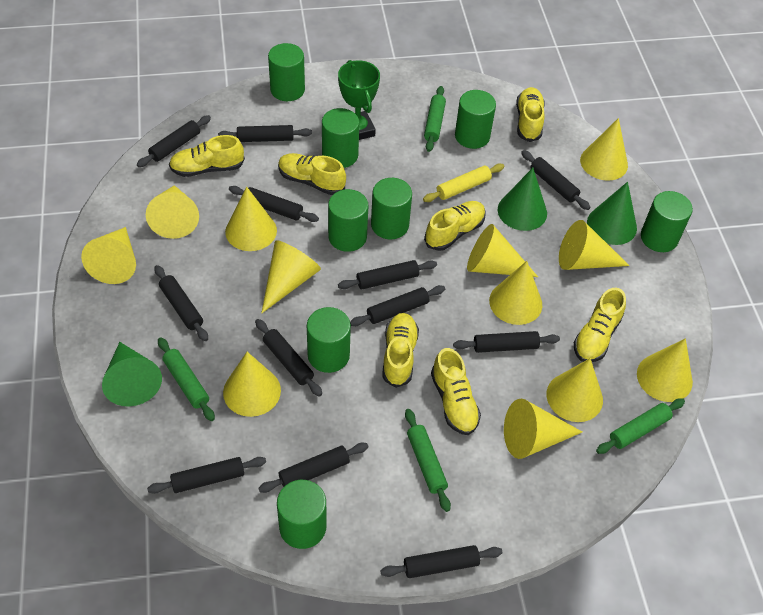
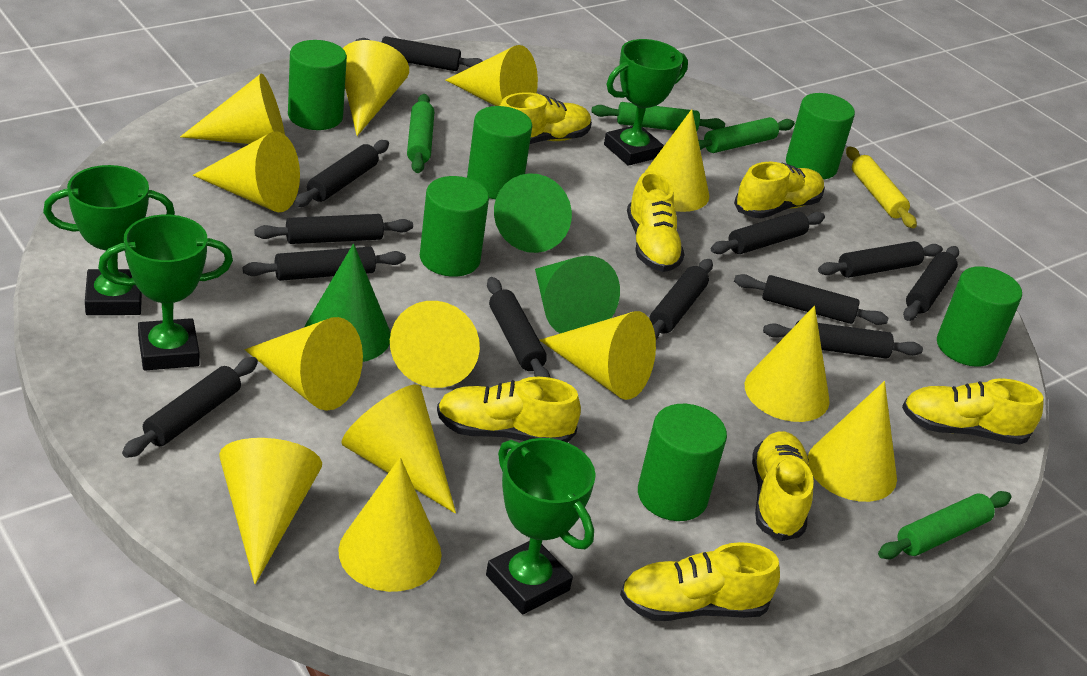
green cylinder: [268,43,305,101] [277,480,327,549] [307,307,351,373] [322,108,359,168] [328,189,368,252] [371,178,412,239] [455,90,496,149] [641,191,693,252] = 8 -> [288,40,347,130] [420,176,489,277] [467,106,532,199] [638,404,727,521] [786,93,855,180] [937,266,1022,367] = 6
green trophy: [338,60,380,140] = 1 -> [43,165,175,315] [98,215,233,370] [486,438,596,614] [604,39,688,166] = 4
yellow cone: [81,227,136,284] [146,185,199,239] [223,352,281,417] [225,187,277,251] [261,240,321,313] [467,224,538,277] [489,261,542,325] [504,399,582,459] [547,358,603,422] [559,220,629,270] [580,118,628,181] [637,338,693,402] = 12 -> [180,73,285,144] [193,132,300,213] [219,438,322,584] [245,317,363,411] [338,457,442,592] [341,384,456,514] [343,40,409,136] [390,301,480,388] [446,45,538,106] [539,311,656,400] [644,109,709,212] [745,306,830,422] [808,381,897,502] = 13

